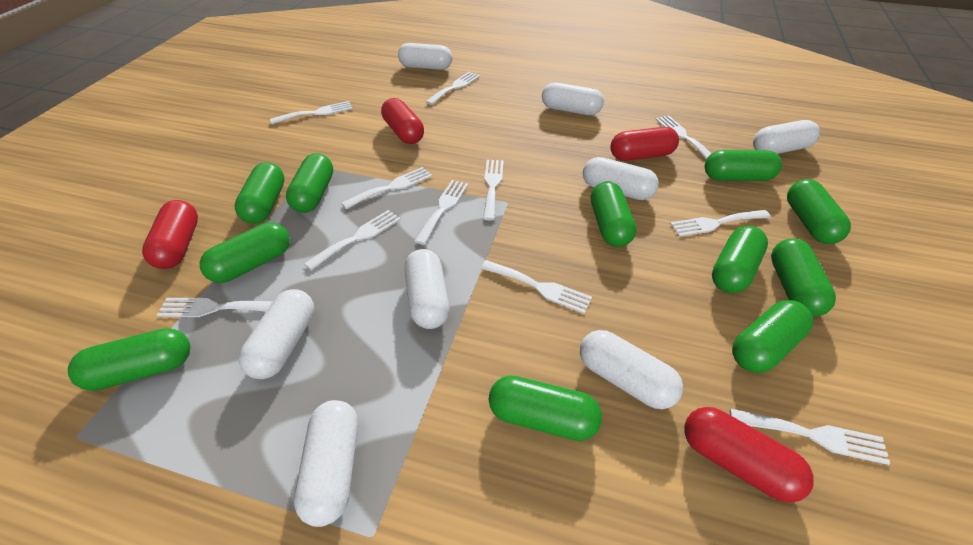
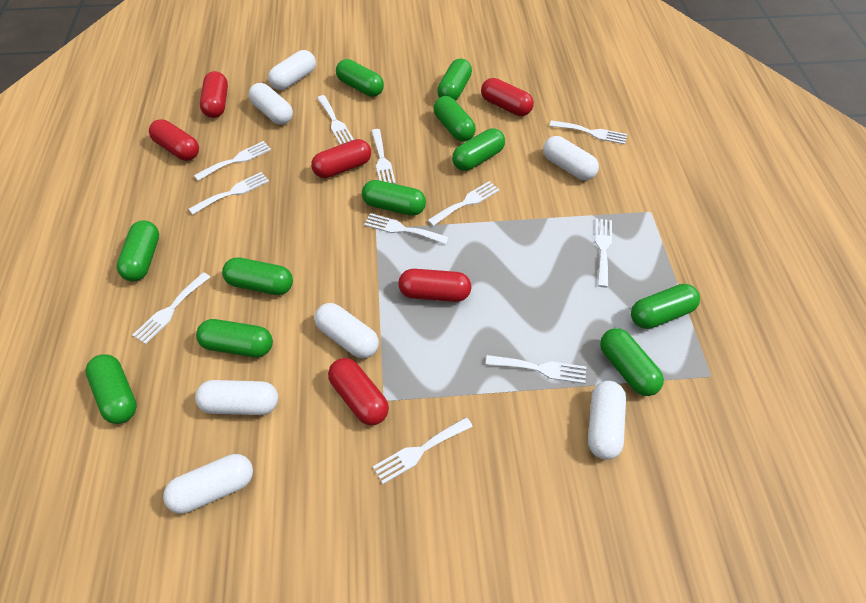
red capsule: [142,200,198,269] [381,98,424,144] [610,127,679,161] [685,407,814,503] = 4 -> [149,119,199,161] [200,71,228,118] [311,139,371,178] [328,358,389,425] [398,269,471,302] [481,78,534,116] = 6
white capsule: [239,289,314,379] [294,400,358,527] [398,43,452,70] [404,249,450,329] [542,82,604,115] [580,330,683,409] [583,157,659,200] [753,120,820,154] = 8 -> [163,454,253,514] [195,380,278,415] [249,83,293,125] [268,50,316,90] [315,303,379,359] [543,136,599,180] [588,381,626,460] = 7

